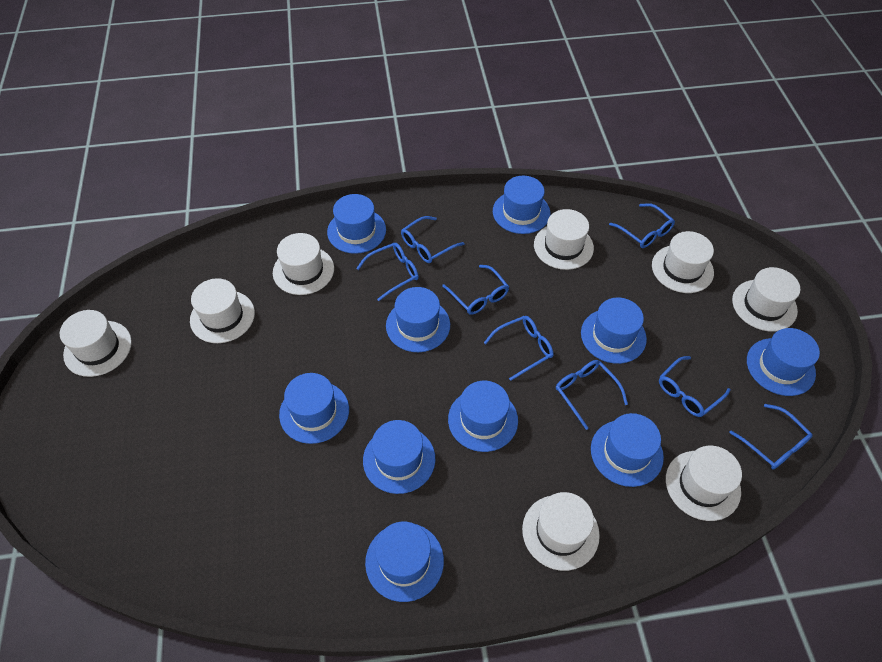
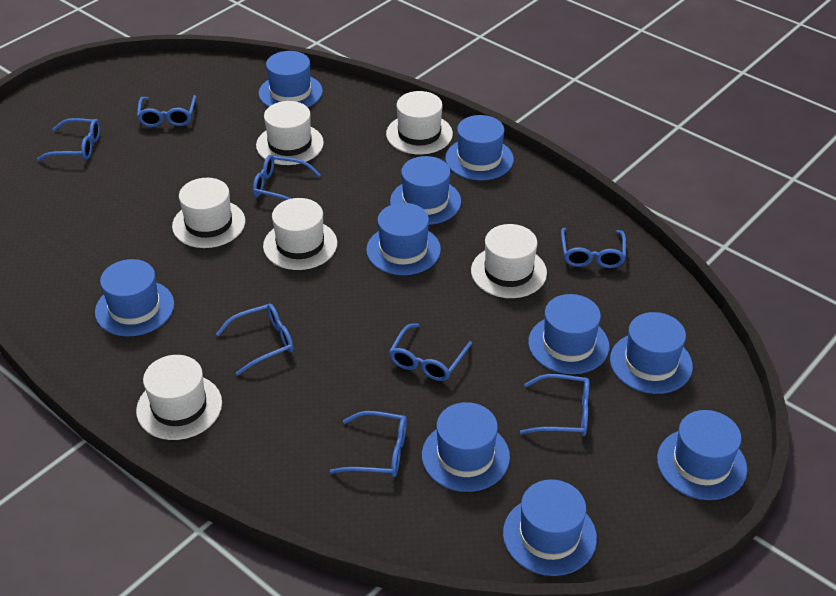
white hat: [60,310,132,377] [190,278,255,343] [273,233,334,295] [522,492,600,571] [534,209,594,270] [652,231,714,293] [666,446,742,521] [732,267,800,331] = 8 -> [136,355,222,440] [172,178,245,248] [256,101,324,165] [263,198,337,270] [386,91,453,154] [471,224,547,298] = 6

